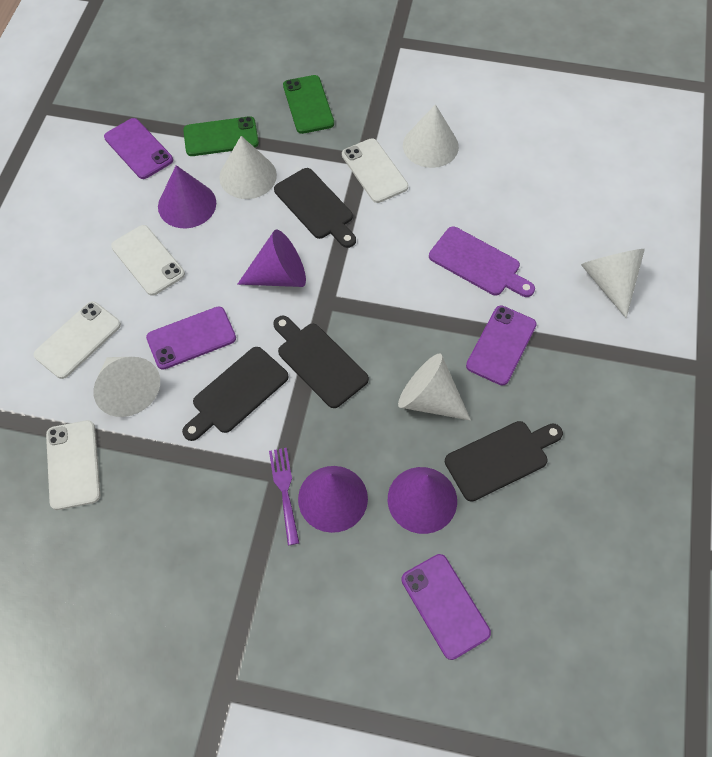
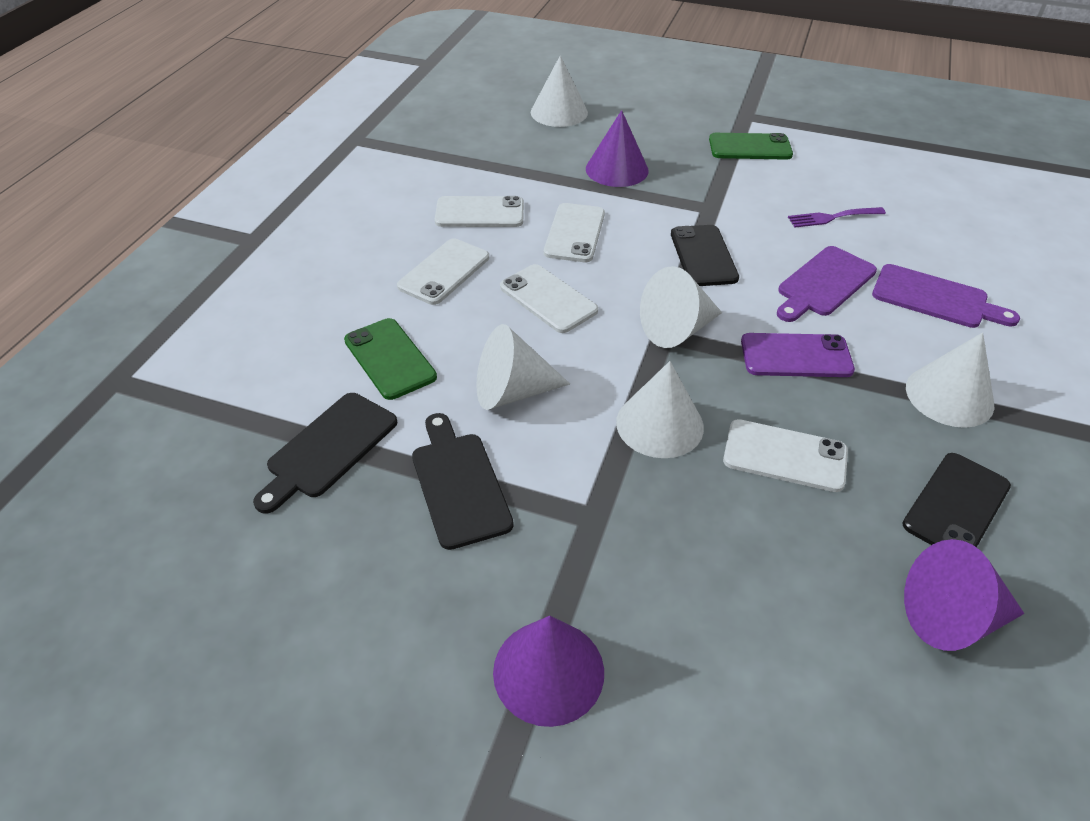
black cutting board: [182,347,289,441] [273,316,369,408] [274,168,356,248] [445,421,563,502] = 4 -> [253,393,397,513] [412,413,514,550] = 2
black phone: none = 0 -> [671,225,739,286] [902,453,1011,548] = 2
purple cone: [158,165,216,228] [237,229,306,287] [298,466,368,533] [388,467,457,534] = 4 -> [493,616,604,727] [586,110,649,187] [904,539,1024,651] = 3
purple cutting board: [429,227,535,297] = 1 -> [777,246,877,322] [872,264,1020,328] = 2
purple phone: [104,118,173,179] [146,306,236,370] [401,554,491,660] [466,305,537,385] = 4 -> [741,333,855,377] = 1
white phone: [33,301,121,379] [46,420,100,510] [111,225,185,296] [342,138,408,203] = 4 -> [397,238,489,305] [435,196,524,227] [500,264,598,333] [544,203,605,262] [723,419,848,492] = 5

